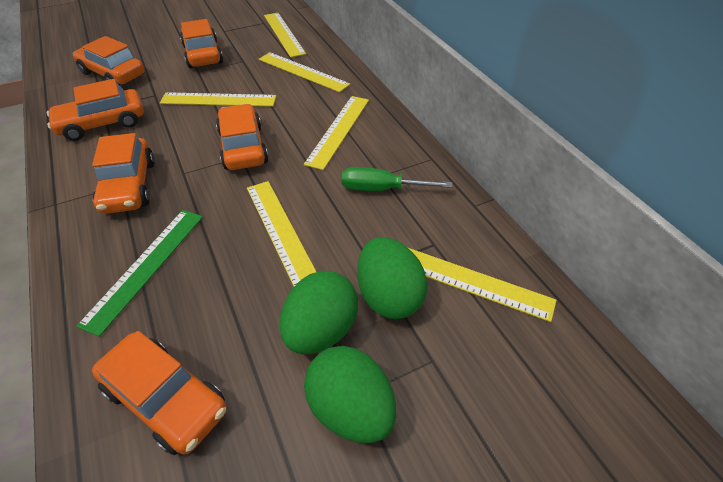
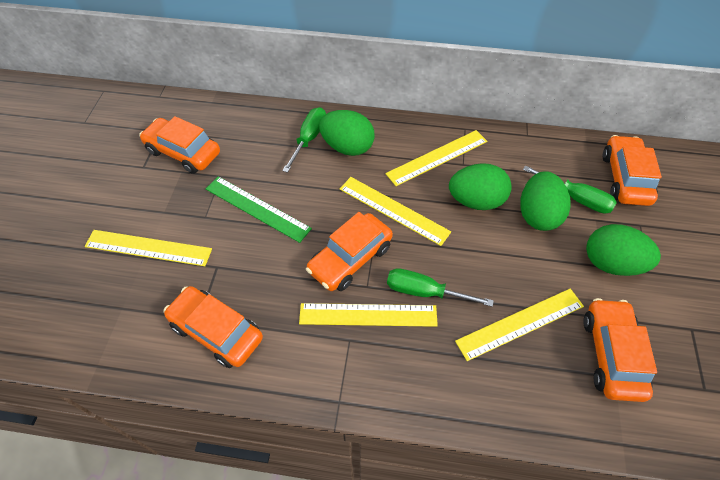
green egg: [280,271,358,354] [304,346,396,443] [357,237,427,319] = 3 -> [319,110,375,156] [449,163,512,210] [520,171,571,231] [586,224,661,276] = 4
green screwdriver: [342,167,453,191] = 1 -> [282,107,326,173] [387,268,494,307] [523,165,617,214] = 3
orange car: [47,79,144,141] [73,36,145,85] [92,133,155,214] [92,331,227,455] [180,19,223,68] [216,104,269,170] = 6 -> [139,116,220,174] [164,286,263,368] [306,212,393,291] [583,298,657,402] [603,135,662,206] = 5
yellow ruler: [160,92,276,107] [247,181,316,286] [259,52,350,93] [264,13,306,58] [304,96,369,170] [407,247,557,322] = 6 -> [84,230,212,266] [299,303,438,327] [340,177,451,246] [386,130,487,186] [455,289,584,361] = 5

